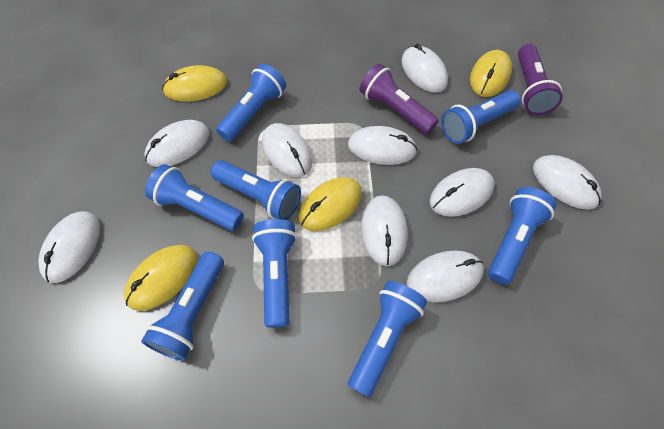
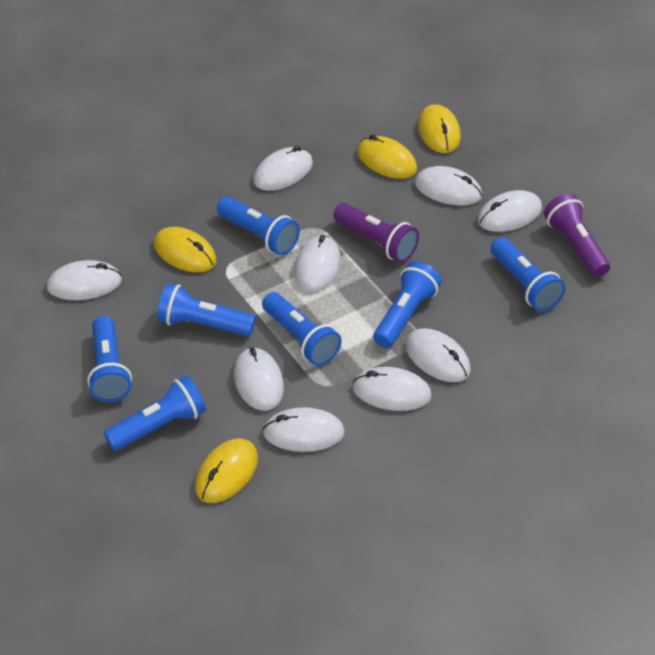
blue flashlight: [141,251,224,361] [145,164,244,231] [211,160,301,220] [216,64,286,142] [252,219,297,328] [348,281,427,398] [441,90,521,144] [488,187,556,285] = 8 -> [87,316,132,402] [104,375,206,451] [157,283,256,336] [217,197,300,256] [262,292,342,366] [373,261,441,348] [490,237,565,312] = 7

